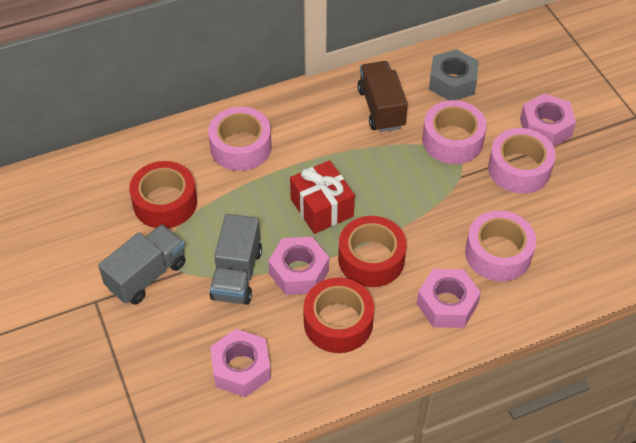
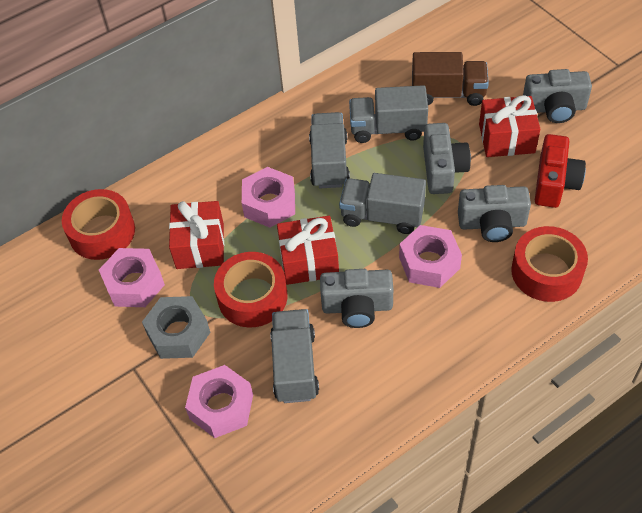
grey camera: none = 0 -> [320,269,393,328] [423,123,471,194] [458,185,531,242] [523,69,592,123] = 4
grey truck: [98,224,186,305] [210,214,262,305] = 2 -> [270,309,319,403] [309,112,350,188] [339,173,426,234] [349,85,428,143] = 4
pink tape: [208,107,272,171] [422,100,487,164] [465,210,536,282] [488,128,556,194] = 4 -> none = 0
red camera: none = 0 -> [535,134,586,208] = 1
red gift: [290,160,355,234] = 1 -> [169,201,224,269] [277,216,339,285] [479,95,540,157] = 3

